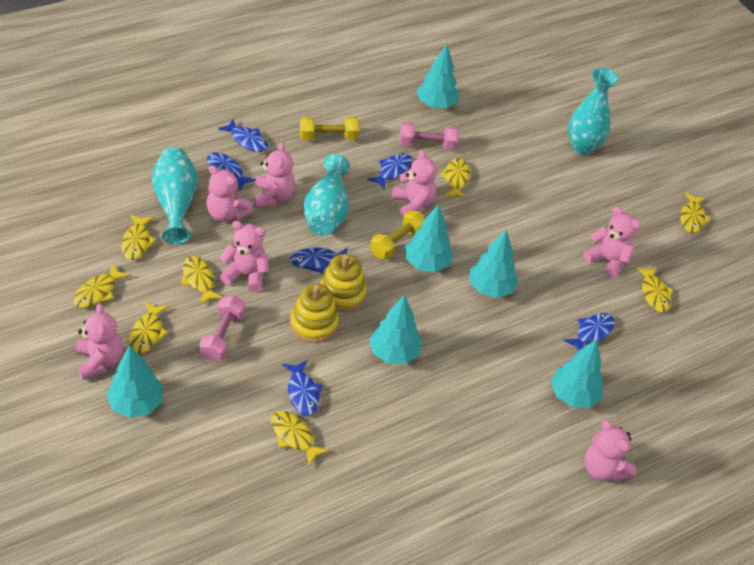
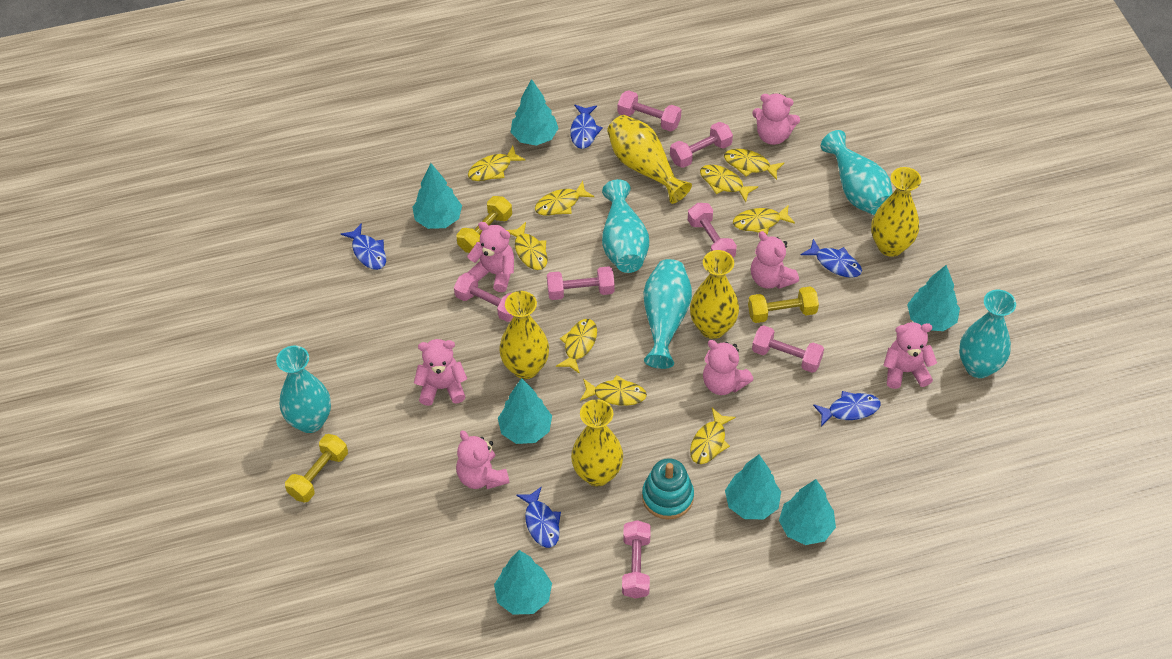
blue fish: [207,152,256,191] [218,119,268,152] [282,360,323,416] [290,247,348,274] [367,153,413,190] [563,313,615,351] = 6 -> [341,223,386,270] [516,487,561,548] [570,105,603,149] [801,239,862,278] [813,391,881,426] = 5
pink dumbbell: [199,295,245,361] [399,122,458,150] = 2 -> [454,272,513,322] [547,266,615,300] [618,90,681,132] [622,520,651,599] [670,122,733,168] [688,203,737,258] [752,325,824,373] = 7
turquoise stacking toy: none = 0 -> [642,458,694,520] = 1
turquoise tree: [106,345,163,418] [369,295,422,364] [405,204,454,272] [417,44,459,108] [469,230,518,298] [551,339,603,407] = 6 -> [412,163,462,229] [494,550,552,615] [498,378,552,444] [511,79,559,146] [725,455,781,519] [779,479,836,545] [907,265,960,331] = 7
turquoise vase: [152,147,197,244] [303,154,350,236] [568,68,618,155] = 3 -> [276,346,331,433] [602,179,649,273] [644,259,692,369] [821,130,892,215] [959,290,1016,378] = 5
yellow dumbbell: [300,116,359,141] [370,210,425,260] = 2 -> [285,434,348,503] [457,196,512,253] [748,286,819,323] = 3
yellow fish: [73,263,130,308] [121,214,156,260] [130,301,169,353] [181,256,222,305] [271,411,330,466] [439,158,470,200] [635,266,673,313] [680,192,711,233] = 8 -> [468,146,526,181] [507,222,548,270] [535,181,594,216] [556,319,597,374] [580,375,647,406] [690,408,736,464] [700,165,758,202] [724,149,784,180] [733,205,795,235] = 9
yellow stacking toy: [290,284,339,343] [320,254,367,312] = 2 -> none = 0
yellow vase: none = 0 -> [499,291,549,379] [571,399,623,486] [607,115,692,204] [690,250,739,339] [871,167,921,257] = 5

